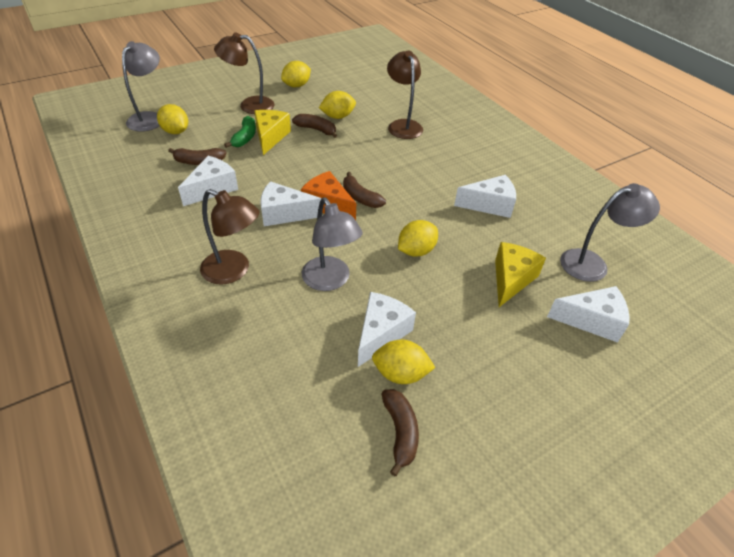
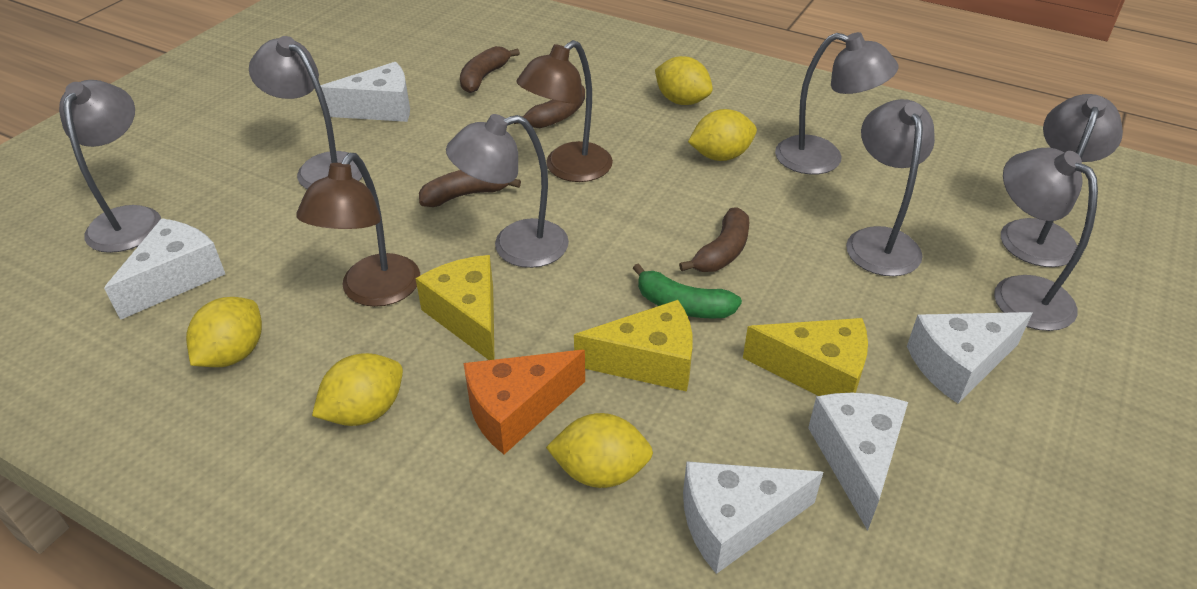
brown lamp: [200,189,259,285] [214,32,274,114] [387,50,423,139] = 3 -> [296,153,420,307] [517,40,613,182] = 2
grey lamp: [122,41,160,131] [302,197,363,291] [560,183,660,282] = 3 -> [59,80,161,253] [249,36,365,189] [446,114,569,268] [775,32,899,175] [846,99,935,276] [994,148,1098,331] [1001,94,1123,267] = 7
yellow cheese: [254,110,291,155] [495,242,546,307] = 2 -> [416,255,495,360] [574,300,693,392] [743,318,868,396] = 3

